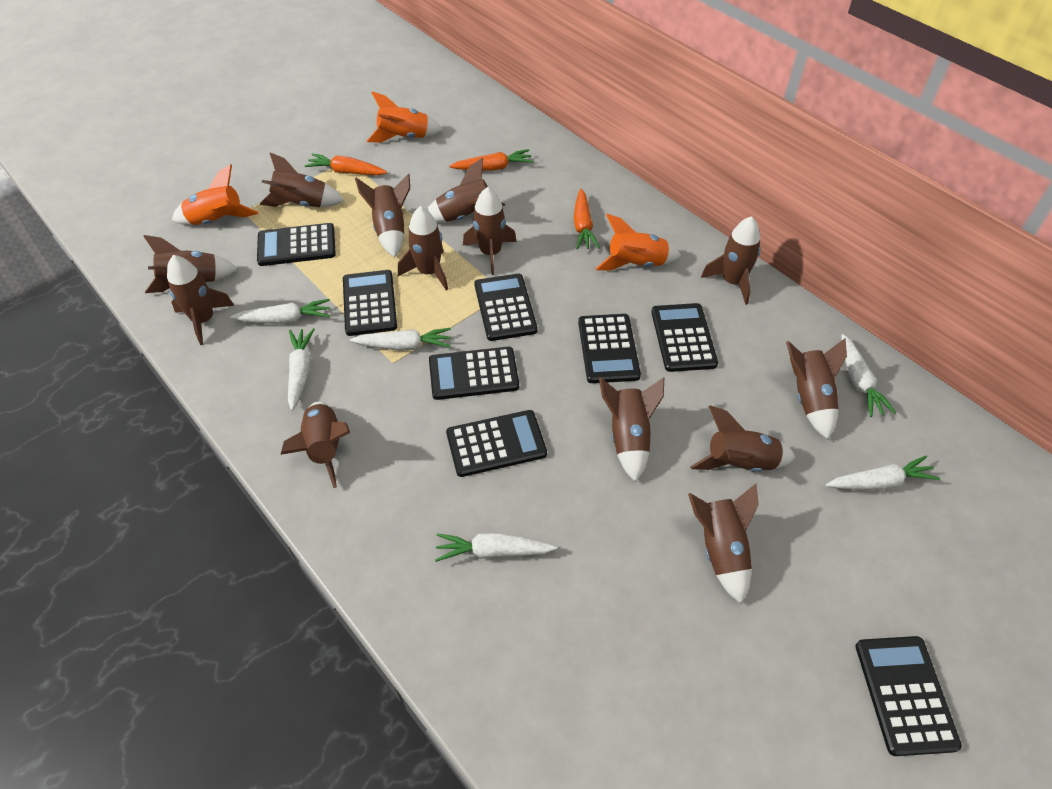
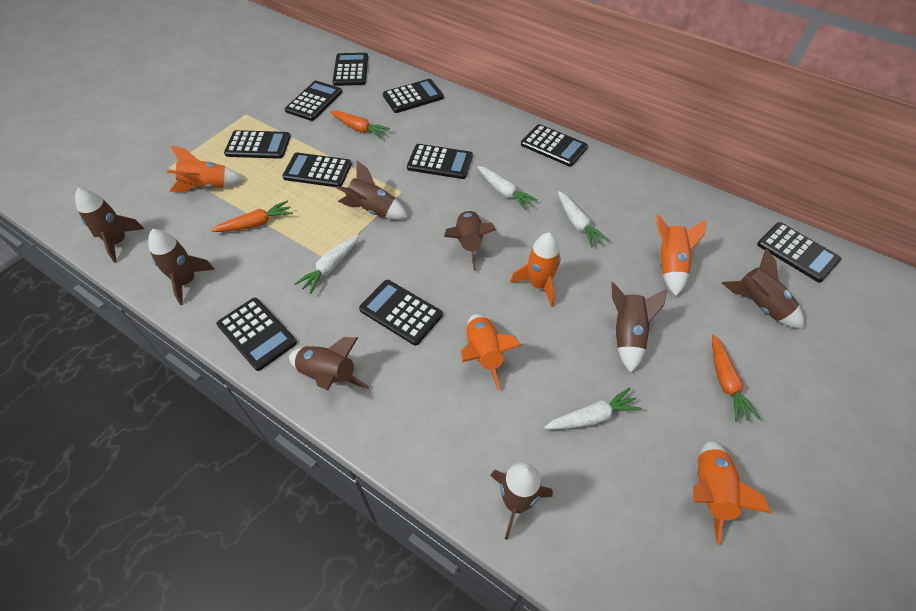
black calculator: [257,223,336,266] [343,270,397,336] [429,347,519,400] [446,410,547,477] [474,274,538,341] [578,314,641,383] [651,303,718,372] [855,636,962,756] = 8 -> [217,298,297,371] [224,130,291,159] [282,153,352,187] [285,81,342,121] [333,53,368,86] [359,280,443,345] [383,79,444,113] [407,144,473,179] [521,124,588,167] [757,222,841,283] = 10
brown rocket: [143,235,238,293] [167,255,234,345] [260,152,344,207] [281,401,350,488] [355,174,410,257] [398,206,448,290] [427,158,505,223] [463,187,517,275] [599,377,664,482] [688,484,759,604] [690,405,796,472] [701,216,761,305] [786,338,847,439] = 13 -> [75,188,144,263] [148,229,215,305] [289,337,369,390] [336,161,408,220] [444,210,496,271] [490,463,553,540] [611,282,667,373] [722,249,804,329] = 8
orange rocket: [172,164,258,225] [367,91,443,143] [595,214,681,271] = 3 -> [167,145,244,192] [461,314,521,390] [510,232,561,307] [656,214,706,296] [693,440,772,545] = 5
white carrot: [230,299,330,324] [288,328,315,411] [350,328,451,351] [435,533,557,562] [826,455,940,490] [841,334,896,417] = 6 -> [294,235,359,294] [478,166,538,210] [544,387,642,430] [558,191,609,247] = 4

